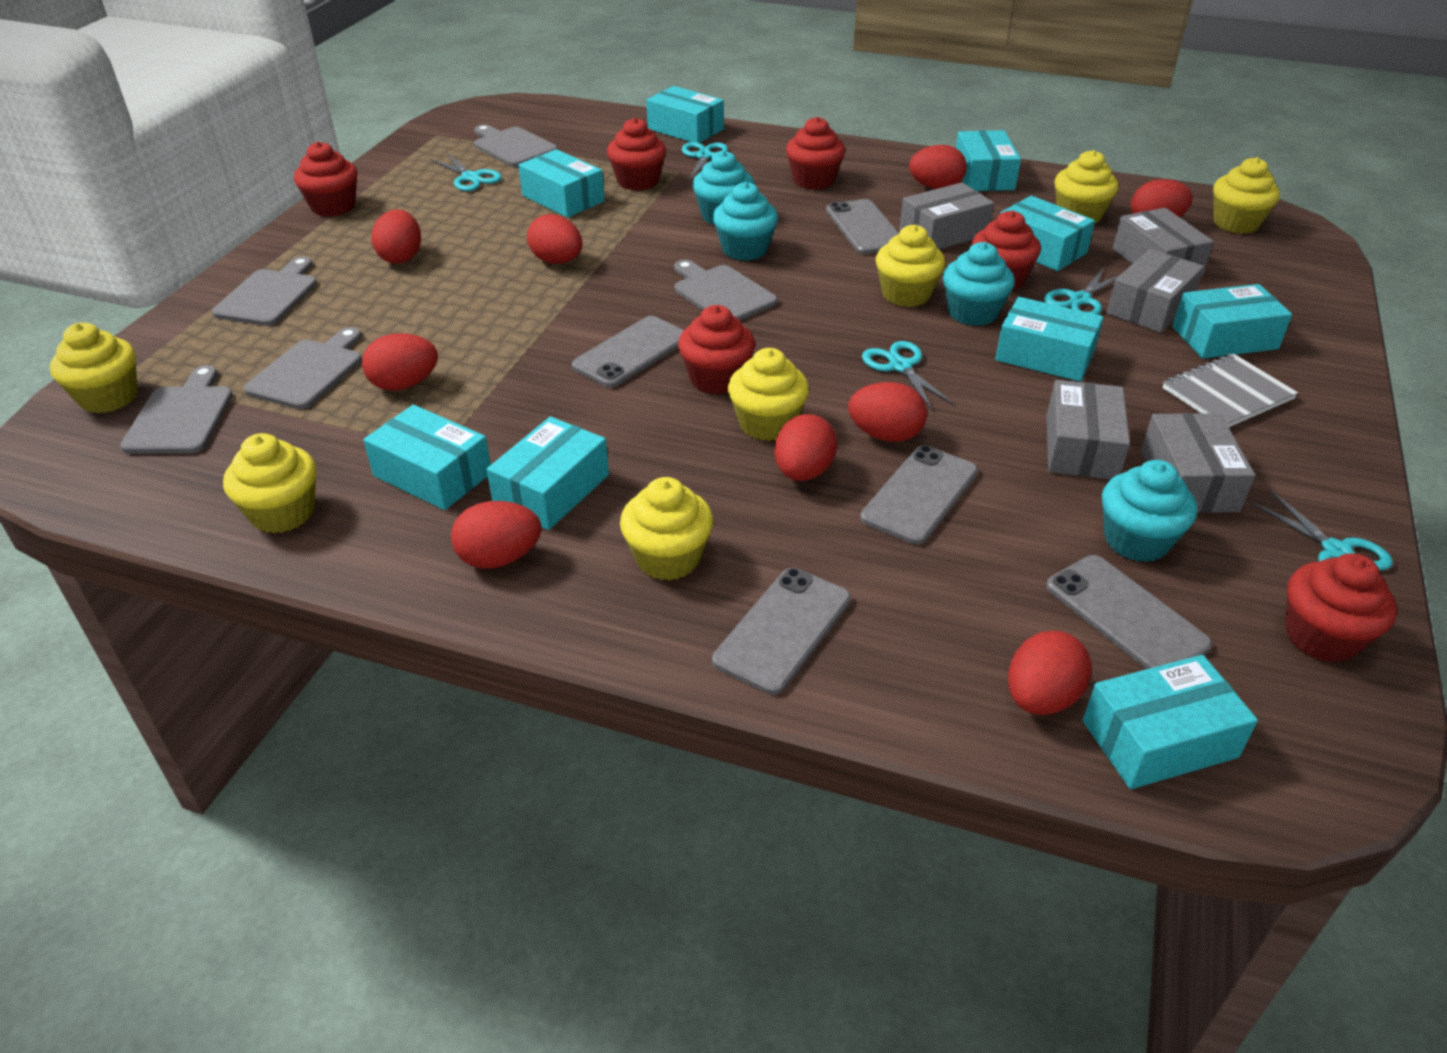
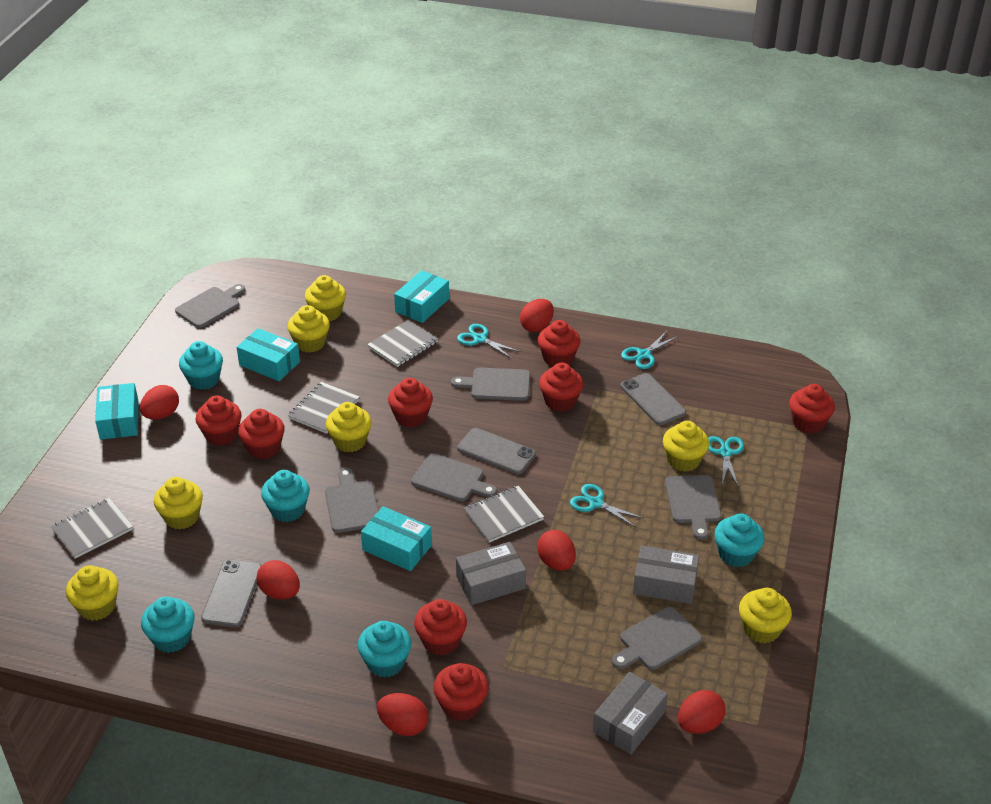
grey box: [899,182,994,249] [1047,380,1130,479] [1107,249,1204,333] [1113,208,1214,275] [1141,413,1255,513] = 5 -> [456,542,526,605] [593,672,668,755] [633,545,699,604] = 3
grey cutting board: [120,365,233,454] [212,256,317,326] [244,327,362,409] [474,124,557,167] [674,260,777,320] = 5 -> [175,284,245,328] [325,468,379,533] [411,453,497,501] [451,368,530,401] [612,607,702,670] [665,475,721,540] = 6
grey notebook: [1163,354,1298,427] = 1 -> [51,498,133,559] [288,382,359,434] [367,320,438,367] [464,486,544,543] = 4
grey phone: [572,316,684,388] [712,568,851,695] [826,199,899,254] [860,445,978,545] [1046,555,1212,669] = 5 -> [201,560,261,627] [457,428,536,474] [621,373,686,425] = 3
red cupcake: [294,141,357,217] [607,118,666,191] [678,305,755,394] [786,117,845,190] [972,210,1041,291] [1285,553,1397,663] = 6 -> [195,396,242,446] [238,409,285,459] [388,378,433,427] [414,599,467,655] [433,663,489,721] [538,320,580,367] [539,363,583,412] [789,384,835,434] = 8
red egg: [362,333,438,391] [371,209,421,264] [451,501,541,568] [527,214,582,264] [774,414,837,481] [848,382,927,442] [909,145,967,189] [1008,631,1092,715] [1131,179,1193,217] = 9 -> [140,385,179,420] [257,560,300,600] [377,693,428,736] [520,299,554,332] [537,530,576,571] [678,690,725,734] = 6
turquoise box: [363,405,491,510] [487,417,609,530] [518,149,605,218] [647,86,724,143] [956,130,1021,191] [995,297,1103,382] [1000,196,1095,271] [1083,655,1258,789] [1173,284,1292,359] = 9 -> [95,383,139,440] [237,328,300,381] [361,506,432,571] [394,270,449,323] = 4
turquoise cupcake: [692,150,755,225] [713,182,778,261] [943,242,1015,326] [1102,460,1197,562] = 4 -> [141,597,195,653] [179,341,223,390] [261,470,310,522] [358,621,411,678] [714,513,765,567] = 5
turquoise scissors: [430,153,502,191] [682,142,728,181] [862,341,955,410] [1044,268,1120,315] [1249,489,1393,570] = 5 -> [457,324,520,359] [570,484,643,527] [621,331,678,369] [708,436,744,486] = 4

